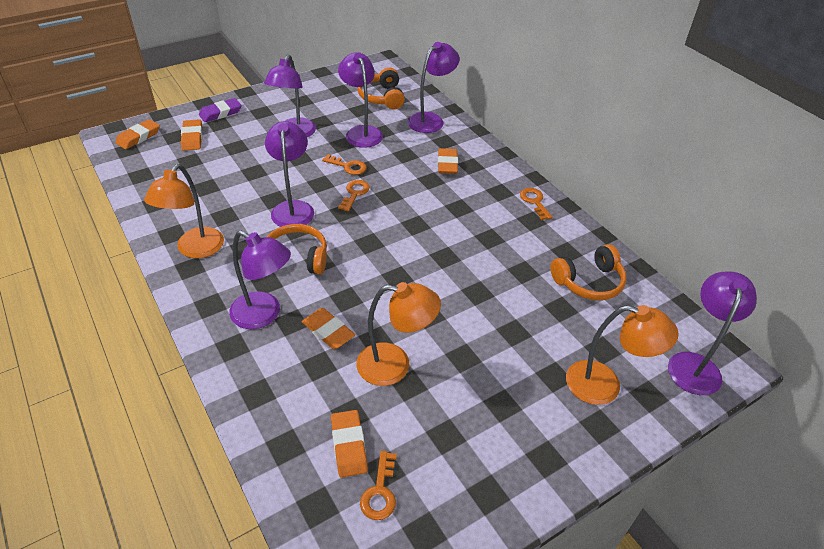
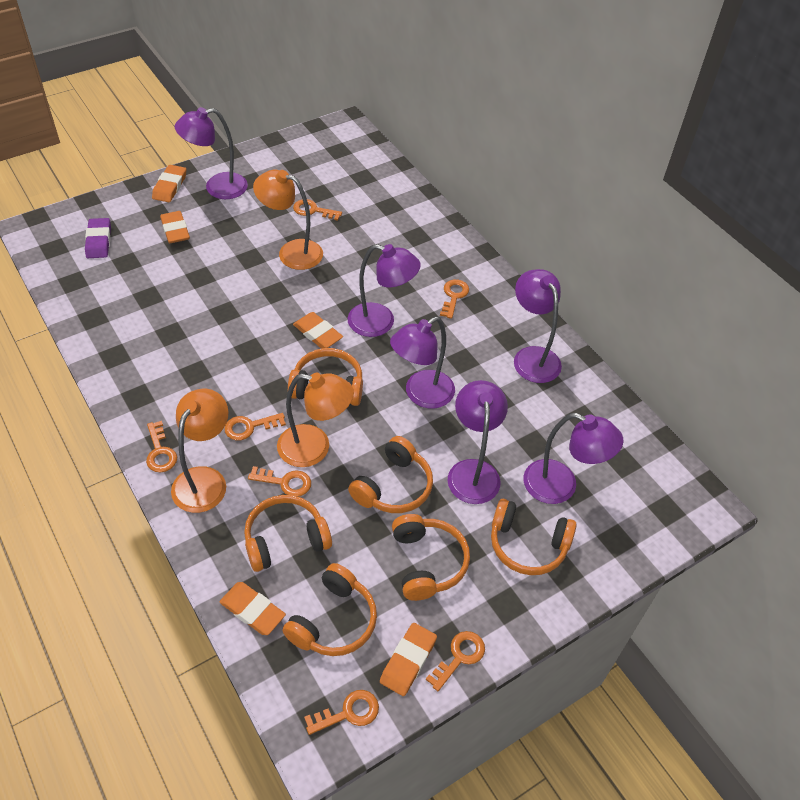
orange headphones: [267,224,327,274] [357,67,405,109] [550,244,627,300] = 3 -> [244,495,332,572] [282,563,377,656] [288,348,363,406] [348,436,433,513] [392,514,470,601] [491,499,577,575] = 6
orange key: [322,154,367,175] [338,180,370,211] [360,451,397,520] [520,188,552,220] = 4 -> [146,421,177,472] [224,413,286,440] [248,466,311,497] [293,199,342,221] [304,690,379,735] [426,631,485,691] [440,279,469,319] = 7

